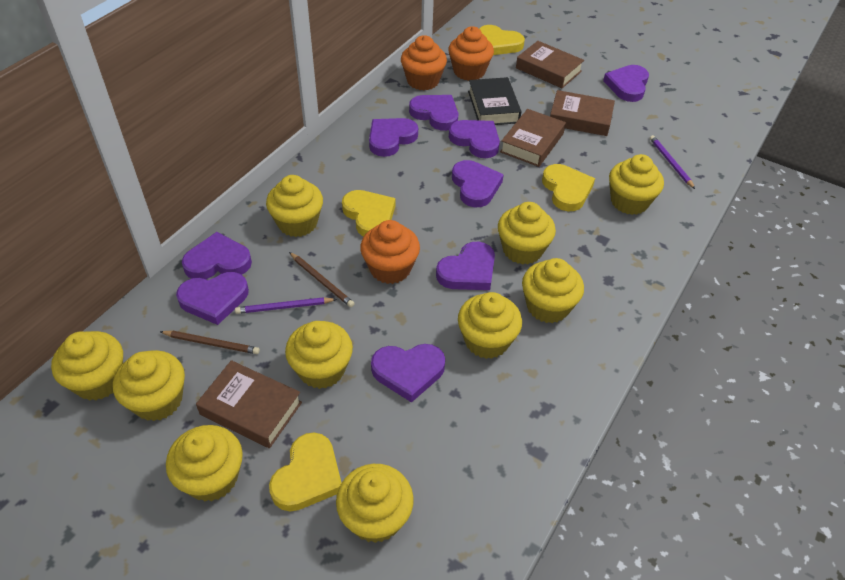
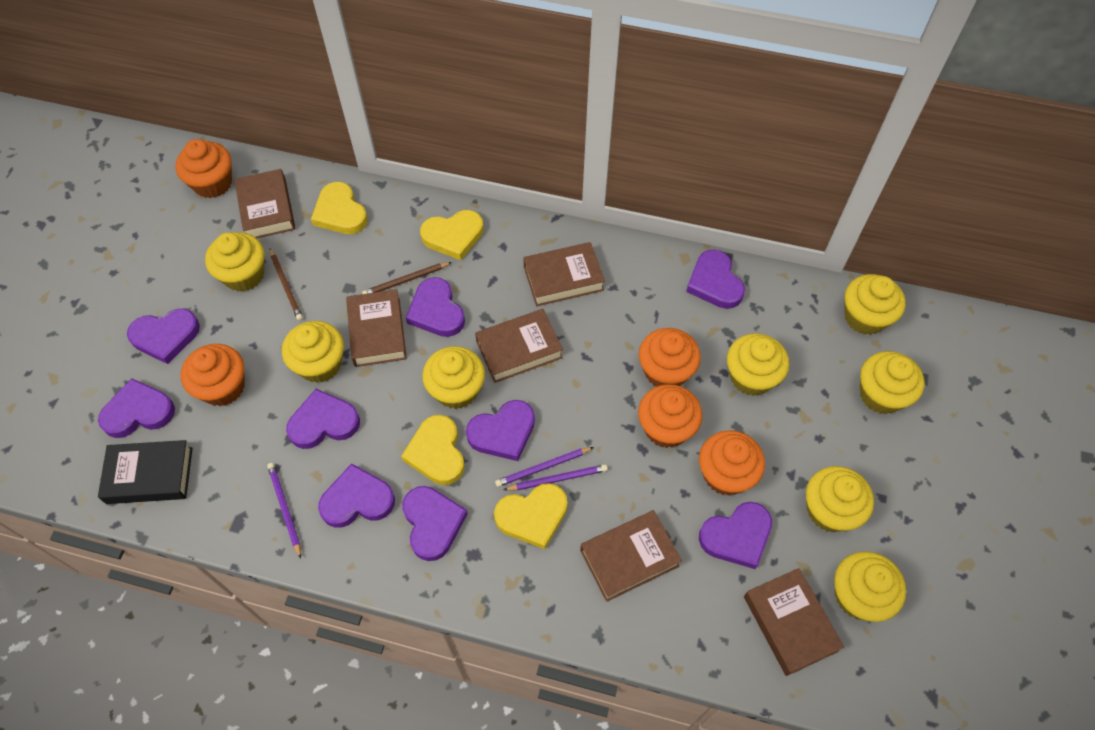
brown book: [196,360,302,448] [500,109,566,167] [516,41,584,88] [550,90,615,136] = 4 -> [234,169,295,238] [346,289,407,367] [475,309,563,383] [523,242,605,306] [580,510,682,602] [744,568,844,676] = 6
orange cupcake: [360,220,420,284] [401,35,447,90] [448,26,494,81] = 3 -> [175,139,232,198] [181,344,245,406] [638,384,702,448] [639,328,701,386] [699,430,765,496] = 5
purple pencil: [235,297,337,314] [650,135,695,189] = 2 -> [267,463,301,558] [495,447,594,487] [504,464,608,491] = 3
yellow cupcake: [51,331,123,401] [113,350,185,421] [166,425,243,501] [266,175,323,237] [285,321,353,389] [336,464,414,543] [458,292,522,359] [498,202,556,264] [522,258,584,323] [609,154,664,215] = 10 -> [205,232,264,291] [282,321,344,383] [422,346,485,409] [727,333,789,396] [806,466,874,532] [834,551,906,622] [844,274,906,335] [860,351,925,414] = 8

